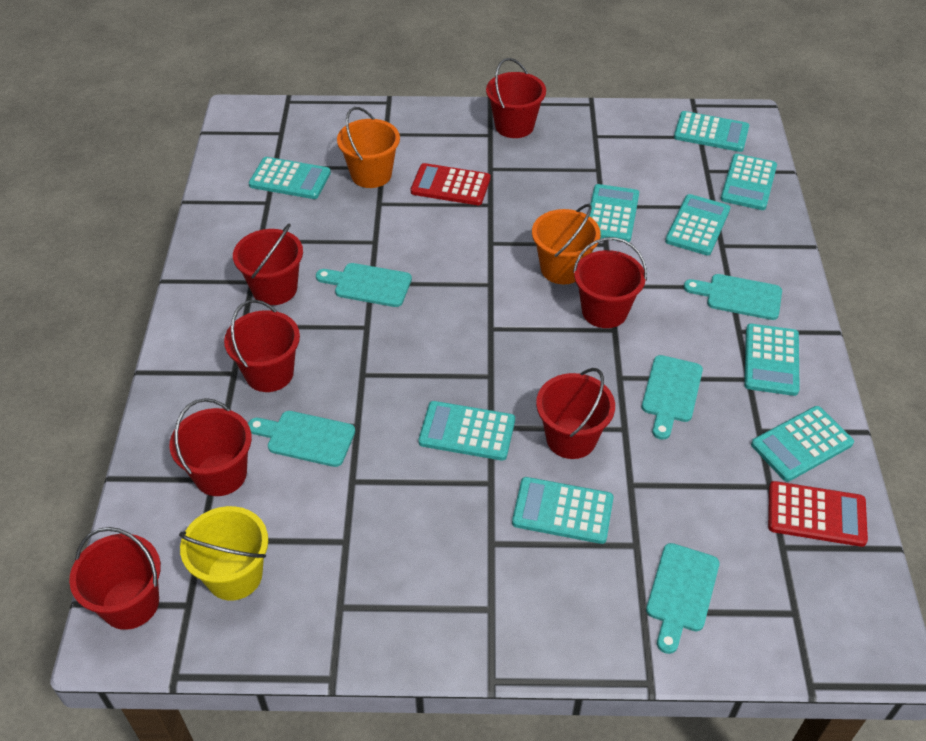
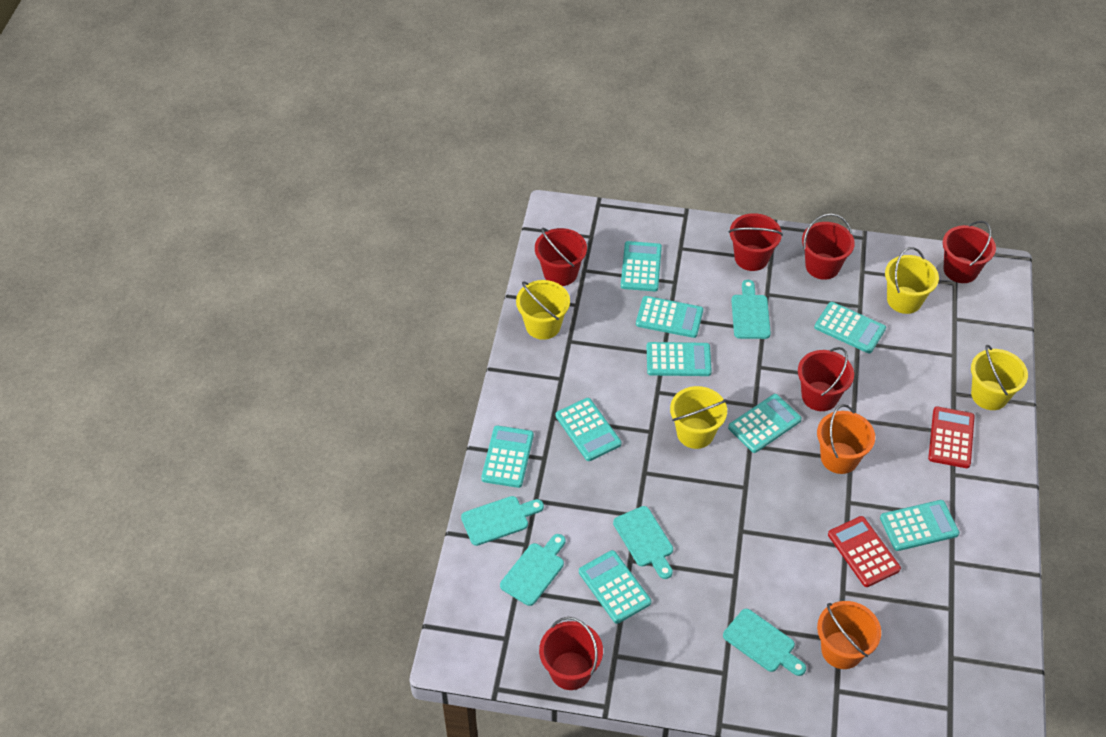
red bucket: [69,527,161,630] [169,398,252,496] [224,300,300,392] [233,223,303,305] [486,58,546,138] [536,368,615,459] [573,237,647,328] = 7 -> [535,228,587,286] [539,617,603,690] [729,213,783,271] [798,347,854,411] [802,213,855,280] [943,221,996,283] = 6
yellow bucket: [179,506,268,601] = 1 -> [516,280,570,340] [670,386,727,449] [885,247,939,314] [971,345,1028,410] = 4

